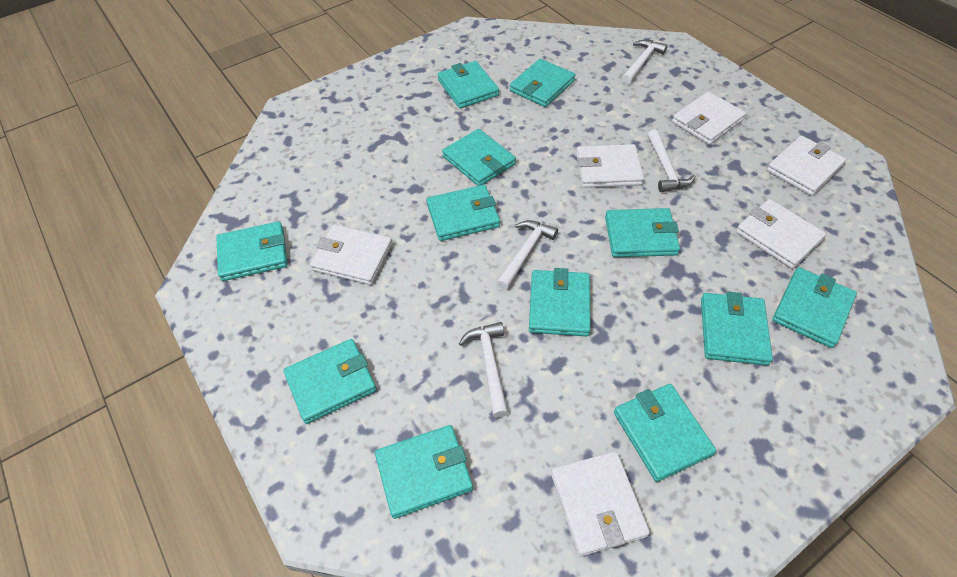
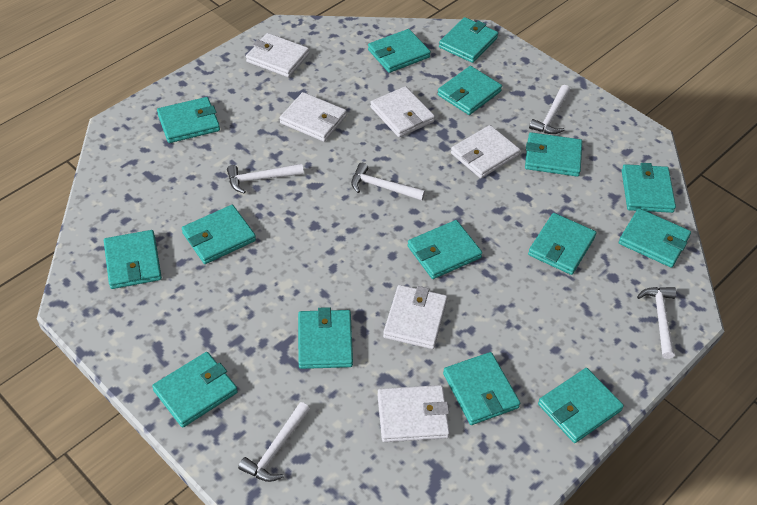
turquoise wallet: [216,221,288,281] [283,339,377,424] [375,425,473,519] [426,185,500,241] [437,61,499,109] [442,129,516,186] [510,59,575,107] [529,268,590,337] [605,208,680,257] [614,384,716,482] [701,292,773,366] [772,267,857,348] = 12 -> [104,230,162,289] [152,352,238,428] [157,97,220,143] [182,205,256,264] [298,307,353,369] [368,29,431,73] [407,220,482,279] [437,66,502,115] [439,17,498,63] [443,352,520,425] [525,132,582,177] [528,213,596,275] [538,368,624,443] [619,208,691,268] [622,163,676,213] = 15
white hammer: [459,322,508,418] [496,220,558,290] [622,40,668,84] [647,129,696,192] = 4 -> [227,164,304,194] [238,402,310,482] [351,163,425,201] [529,85,570,134] [637,287,676,359] = 5

